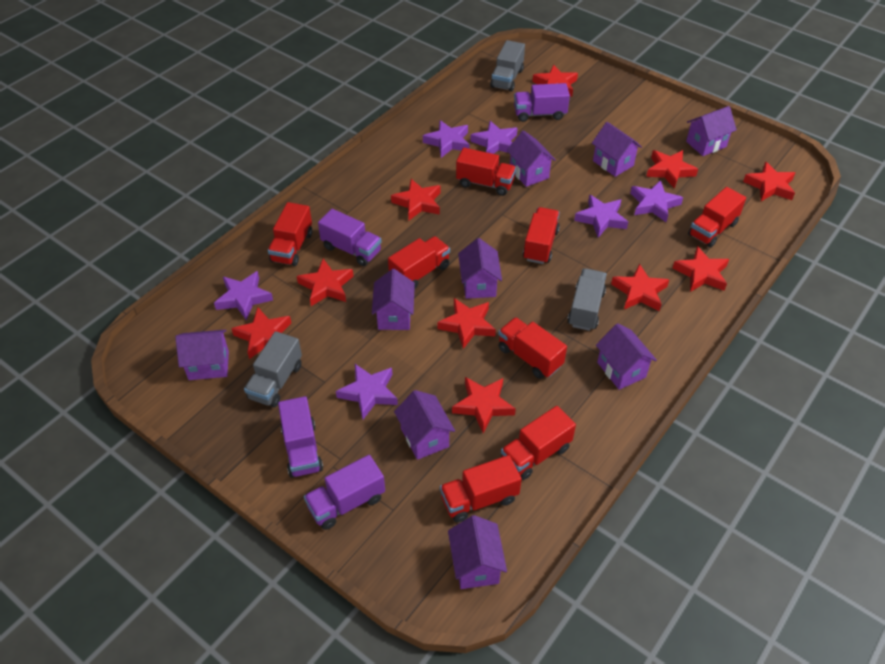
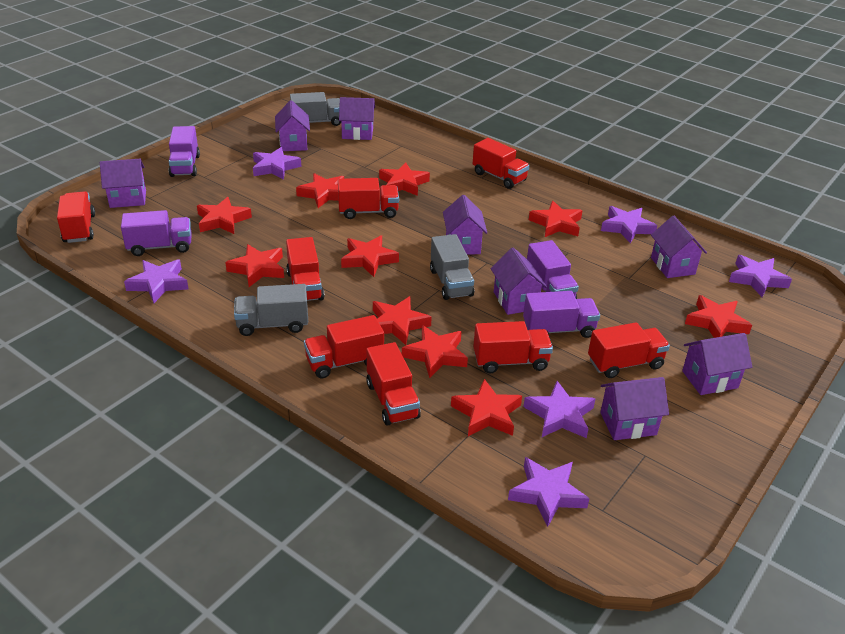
purple house: [175,330,229,380] [372,269,415,330] [394,390,455,460] [448,515,507,589] [458,238,502,299] [507,130,556,187] [592,122,642,177] [596,323,657,390] [686,106,737,156] = 9 -> [100,159,146,208] [275,100,310,151] [339,97,375,140] [443,195,487,255] [491,248,547,315] [600,377,669,440] [651,216,707,278] [682,333,752,395] = 8

